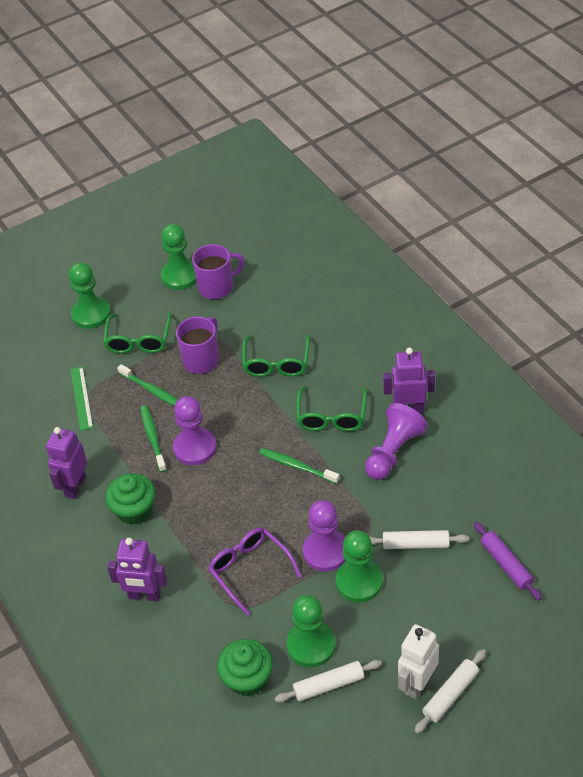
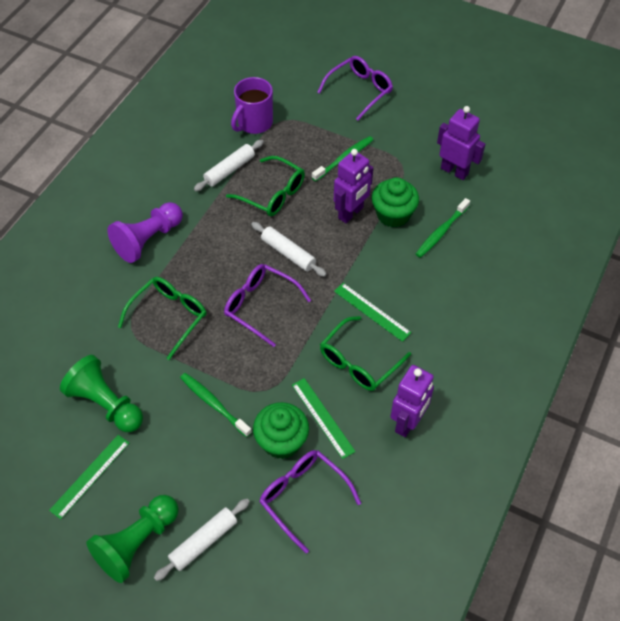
green pawn: [69,262,111,329] [161,224,197,290] [287,595,335,667] [336,531,383,602] = 4 -> [60,355,143,432] [86,495,179,583] = 2
green ruler: [70,367,93,431] = 1 -> [49,435,129,519] [292,378,356,459] [334,283,412,342] = 3
purple glasses: [209,528,302,616] = 1 -> [224,264,311,347] [259,450,361,553] [317,56,393,121] = 3
purple mug: [176,316,219,374] [192,244,245,299] = 2 -> [231,77,273,134] = 1
purple pawn: [173,396,217,465] [303,500,346,572] [365,403,428,480] = 3 -> [107,202,183,263] = 1
purple rolling pin: [474,522,542,601] = 1 -> none = 0
white robot: [398,624,439,699] = 1 -> none = 0

